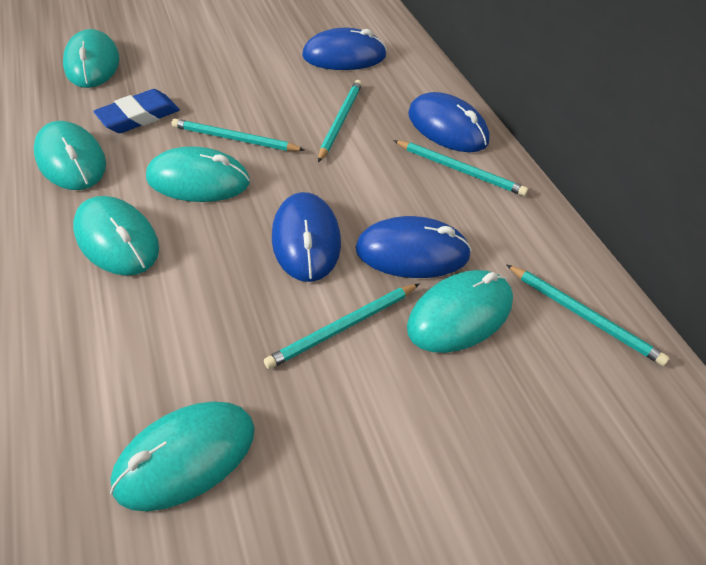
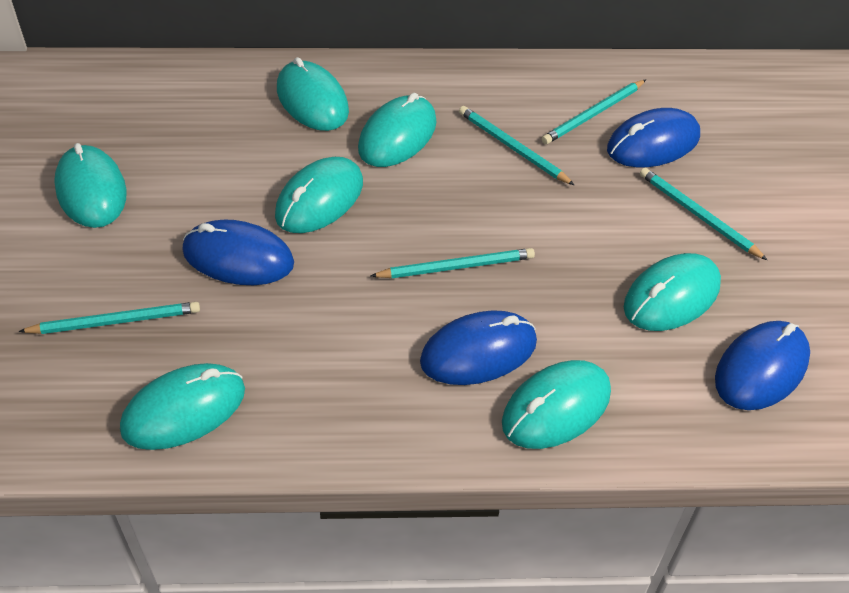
blue eraser: [93,89,180,133] = 1 -> none = 0
turquoise mouse: [34,121,106,190] [63,29,119,88] [73,196,159,276] [110,402,255,512] [146,146,250,202] [407,270,513,353] = 6 -> [54,143,127,228] [120,363,245,450] [275,157,363,233] [277,57,349,131] [358,93,437,167] [502,360,611,449] [624,253,721,331] = 7

